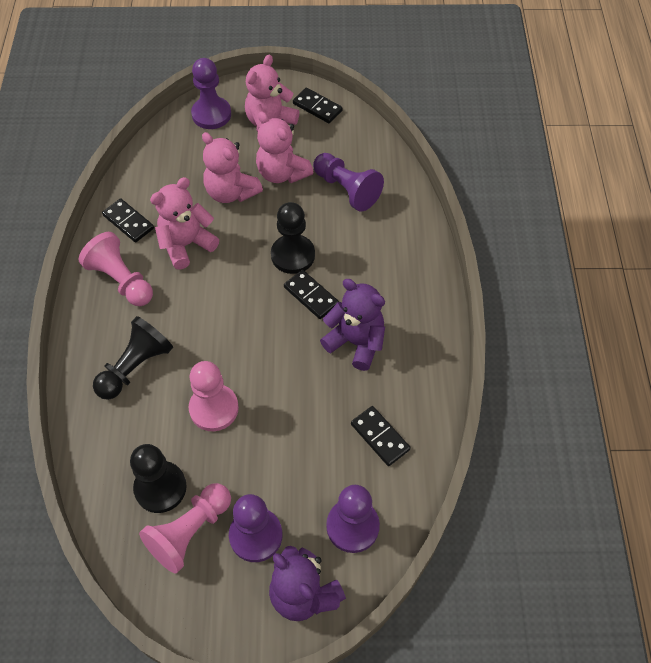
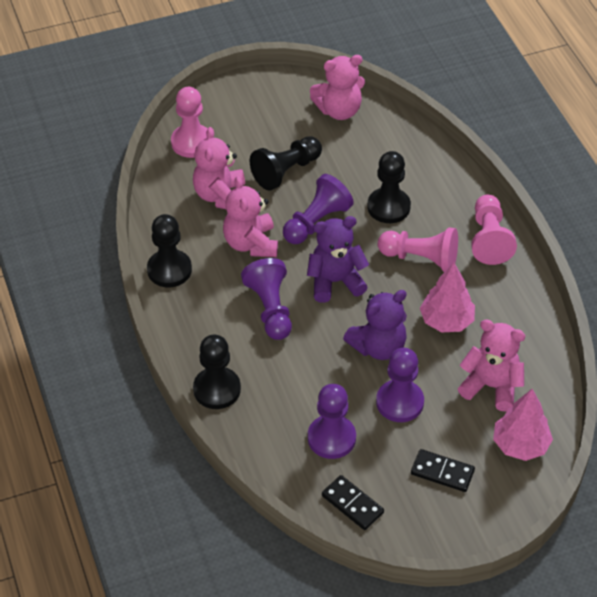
black domino: [102,198,154,242] [284,270,339,319] [293,88,343,123] [351,406,411,466] = 4 -> [322,475,384,530] [411,449,475,492] = 2
black pawn: [93,316,173,400] [130,444,187,513] [271,202,315,274] = 3 -> [147,214,192,287] [193,335,241,409] [250,136,322,191] [367,151,411,223] = 4
pink tree: none = 0 -> [420,262,475,332] [493,389,553,461] = 2

